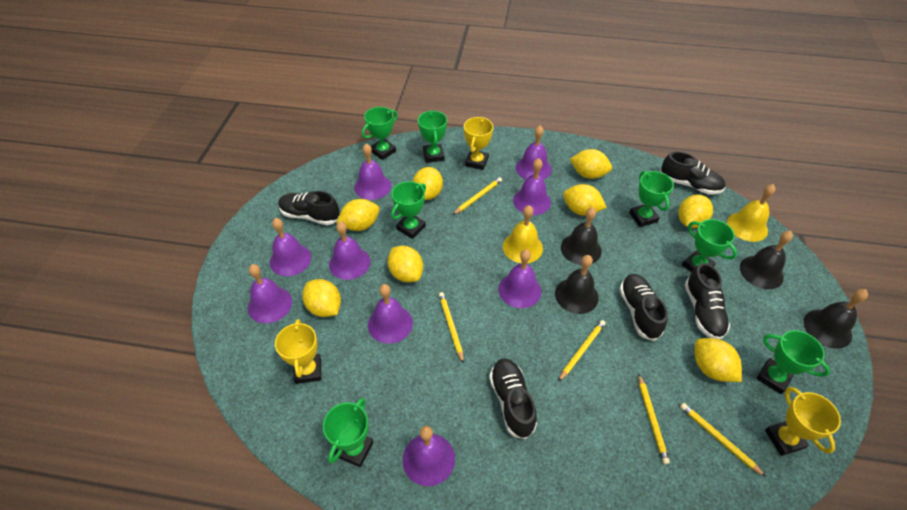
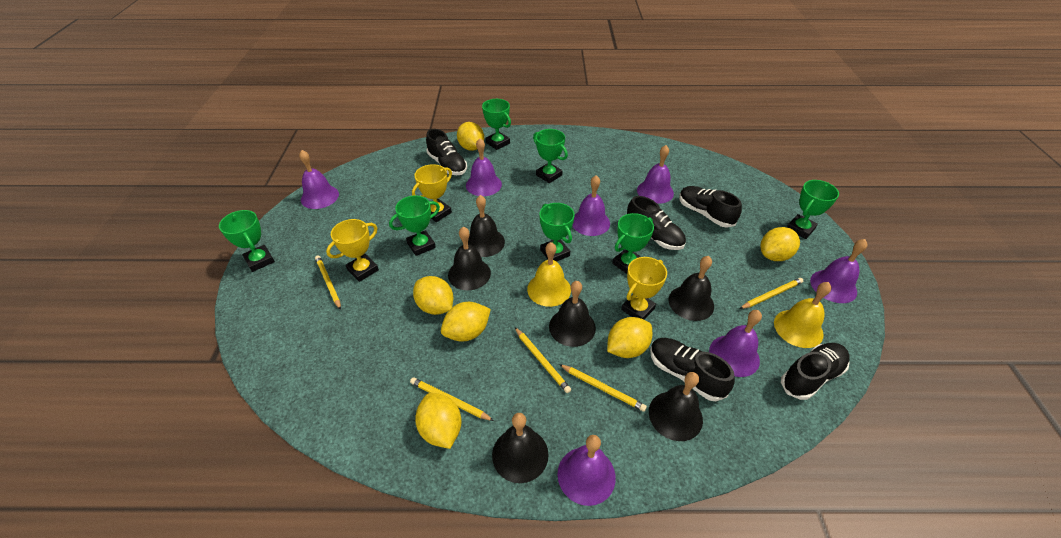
black bell: [555,255,598,314] [561,207,602,265] [740,231,793,289] [804,289,868,348] = 4 -> [448,227,491,290] [468,195,505,257] [492,413,549,483] [549,281,596,347] [649,372,703,441] [668,256,714,321] = 6
purple bell: [248,264,292,323] [270,218,311,276] [329,221,370,280] [354,144,391,200] [368,284,413,344] [403,426,455,486] [499,249,541,308] [513,158,551,215] [516,126,552,180] = 9 -> [299,150,339,209] [466,138,502,196] [558,435,616,506] [572,175,610,236] [637,145,674,204] [709,310,762,377] [810,239,867,303] = 7
yellow lemon: [302,279,341,317] [336,199,380,231] [387,246,423,282] [413,167,443,200] [563,184,607,216] [570,149,612,179] [678,195,713,228] [695,338,742,382] = 8 -> [413,276,453,315] [415,393,461,449] [441,302,491,341] [457,122,484,151] [607,317,652,358] [760,227,800,261] = 6

